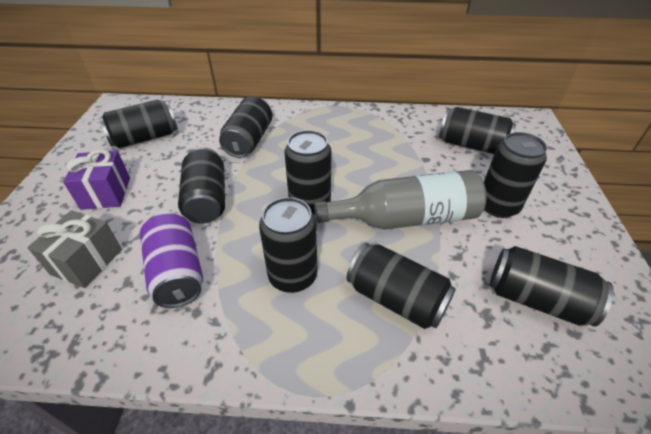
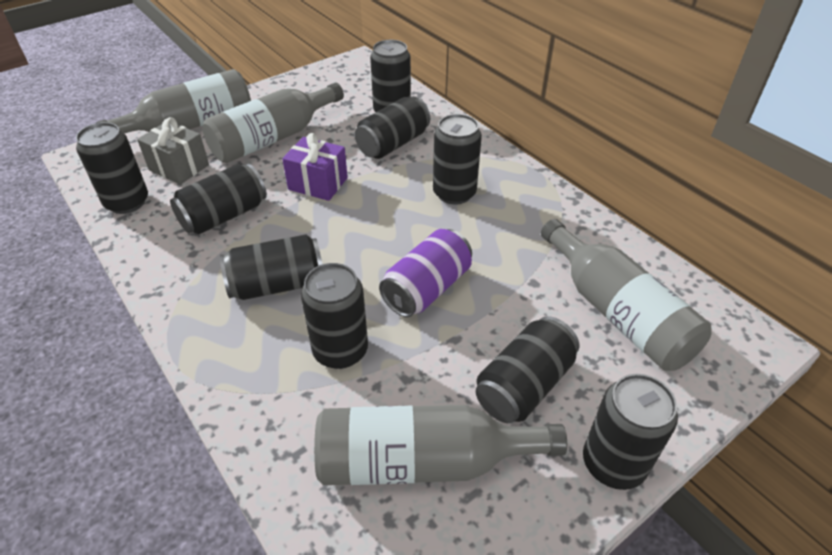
grey bottle: [314,170,487,229] = 1 -> [96,69,251,133] [203,83,344,163] [314,405,567,485] [541,219,712,371] = 4

